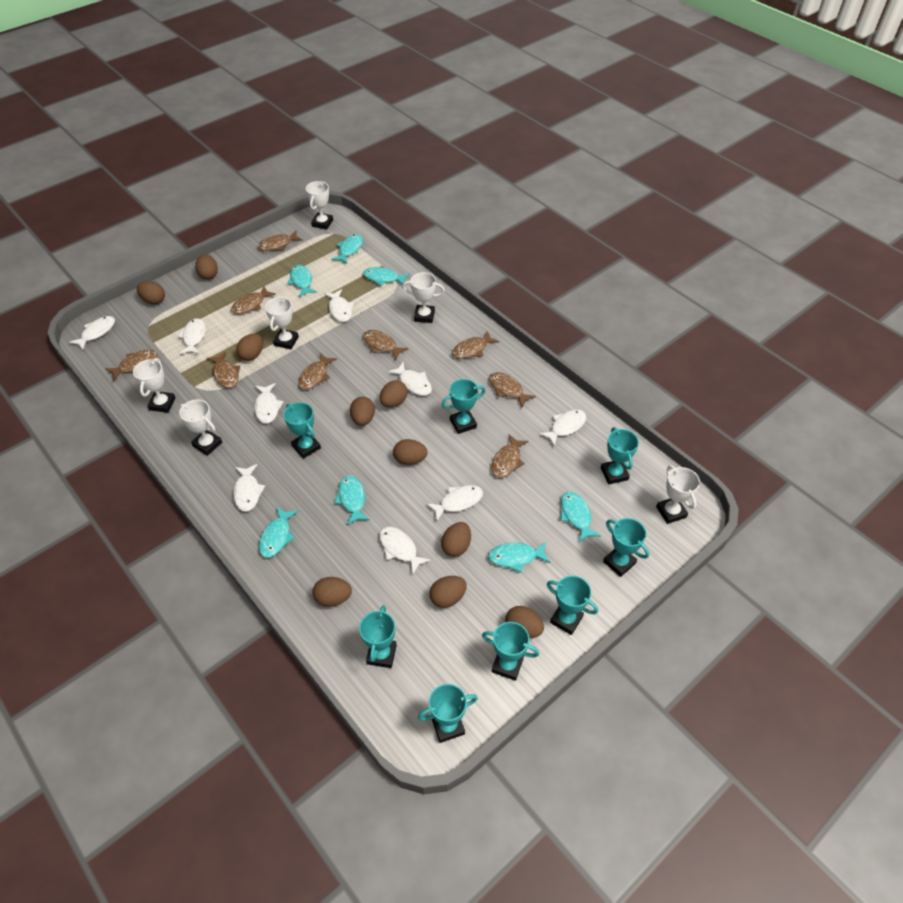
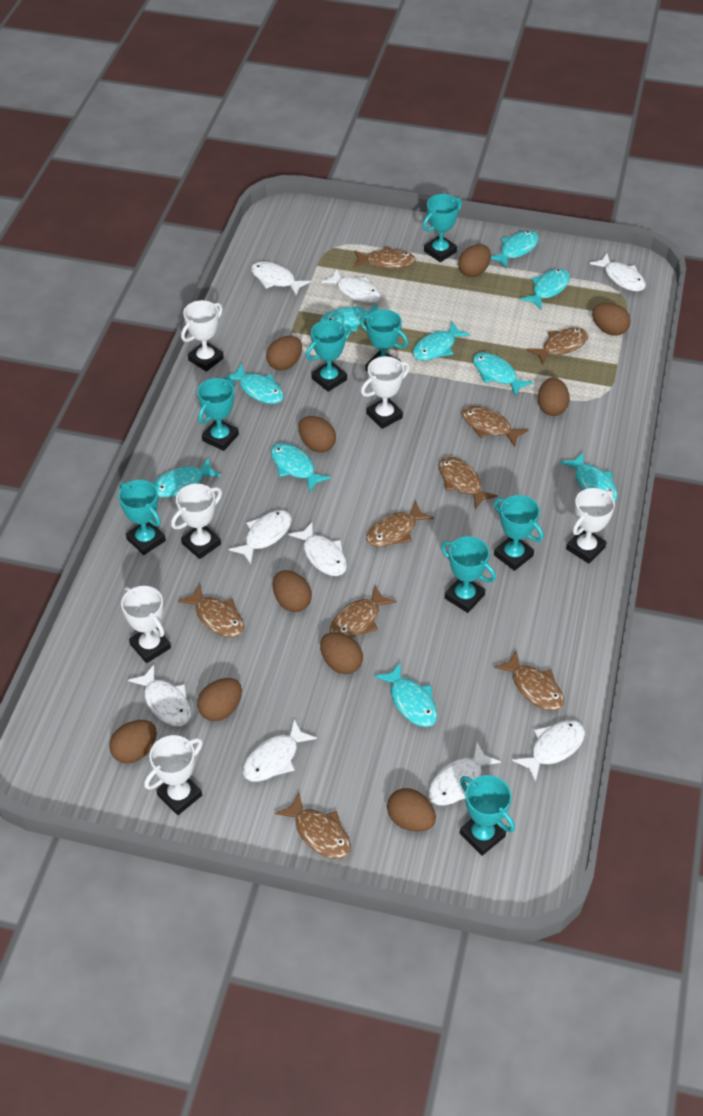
turquoise fish: [259,506,298,558] [288,265,317,297] [331,234,363,264] [334,476,370,525] [363,267,410,286] [488,542,550,572] [561,492,601,542] = 7 -> [153,457,222,497] [223,363,284,404] [271,443,331,493] [320,303,378,332] [374,662,437,727] [413,322,470,361] [473,352,533,396] [491,231,539,268] [520,269,570,309] [560,452,618,501] = 10

